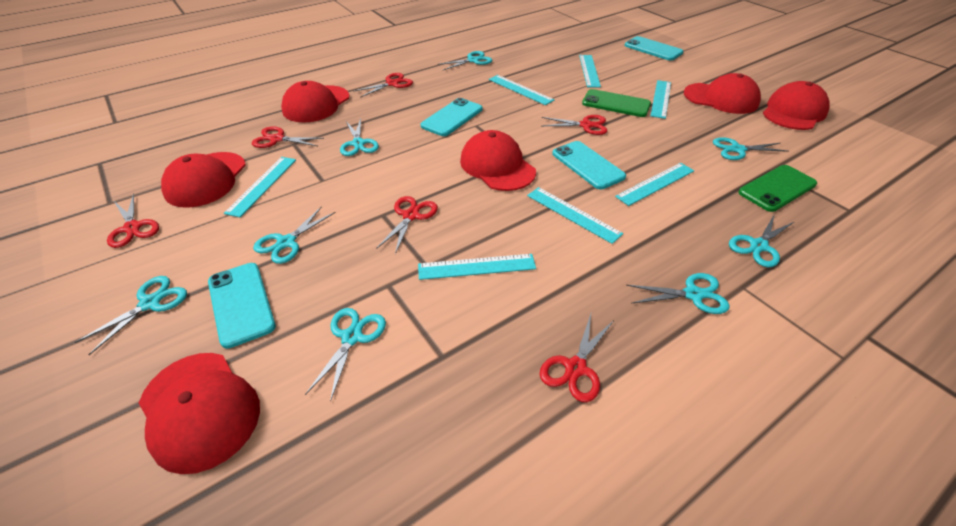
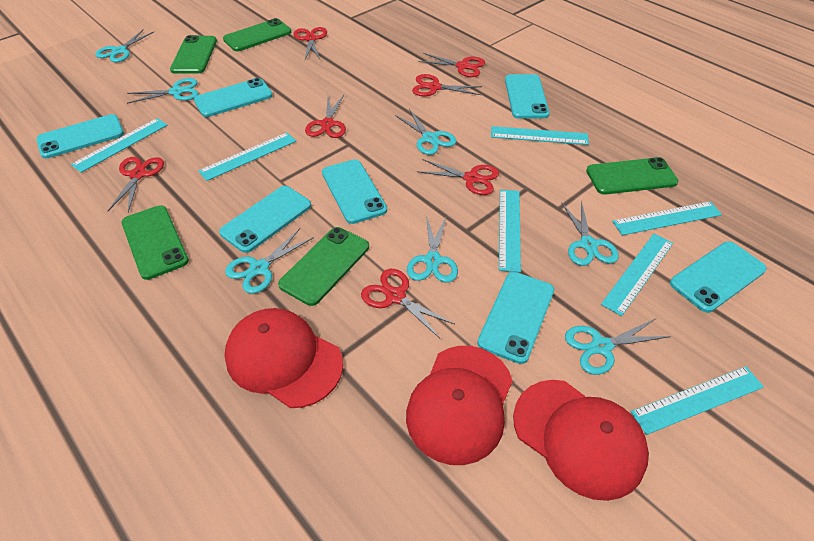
green phone: [582,89,651,117] [738,165,817,212] = 2 -> [121,205,189,280] [170,35,217,74] [223,18,291,51] [278,227,369,306] [586,157,679,195] = 5
red cap: [139,353,260,474] [161,152,246,208] [281,81,349,123] [460,130,536,191] [684,73,761,114] [763,81,830,130] = 6 -> [224,308,343,408] [406,346,513,465] [513,380,649,501] = 3
red scissors: [107,193,159,248] [252,126,324,148] [353,73,413,98] [376,196,438,254] [540,314,613,402] [542,115,607,135] = 6 -> [108,157,164,212] [294,27,327,59] [305,95,346,138] [361,269,454,338] [412,74,482,97] [417,159,499,195] [418,53,485,77] = 7
turquoise phone: [208,263,276,349] [420,98,482,136] [552,141,626,189] [625,36,683,61] = 4 -> [36,114,124,159] [194,78,273,117] [219,186,311,253] [322,159,387,224] [477,272,554,364] [505,74,550,119] [670,242,767,313] = 7
turquoise scissors: [74,276,187,355] [253,206,336,264] [305,308,386,402] [340,119,379,156] [437,51,492,70] [626,273,730,314] [713,137,789,160] [729,215,794,267] = 8 -> [95,29,154,62] [127,78,199,104] [225,228,314,294] [395,109,456,155] [407,215,458,283] [562,201,619,266] [565,319,671,375] = 7

